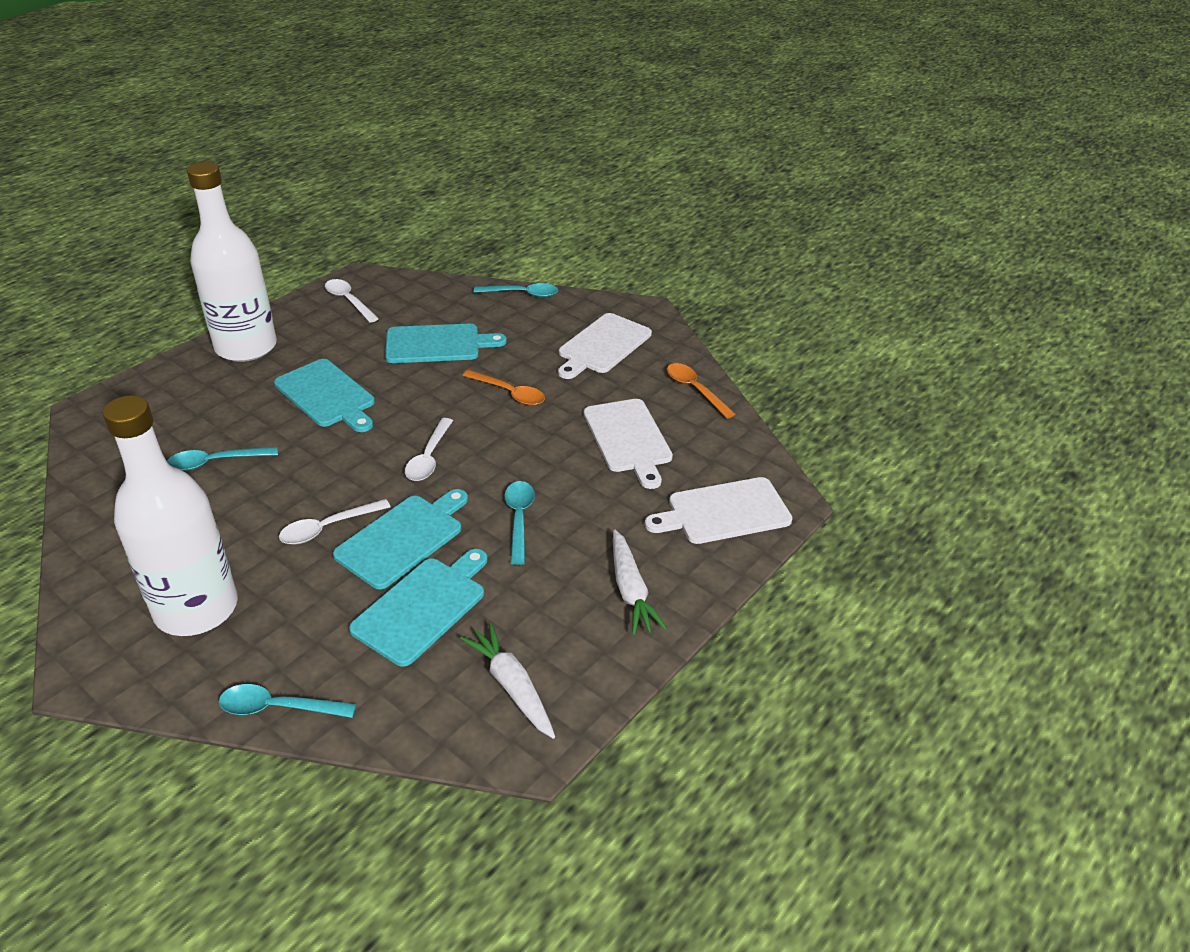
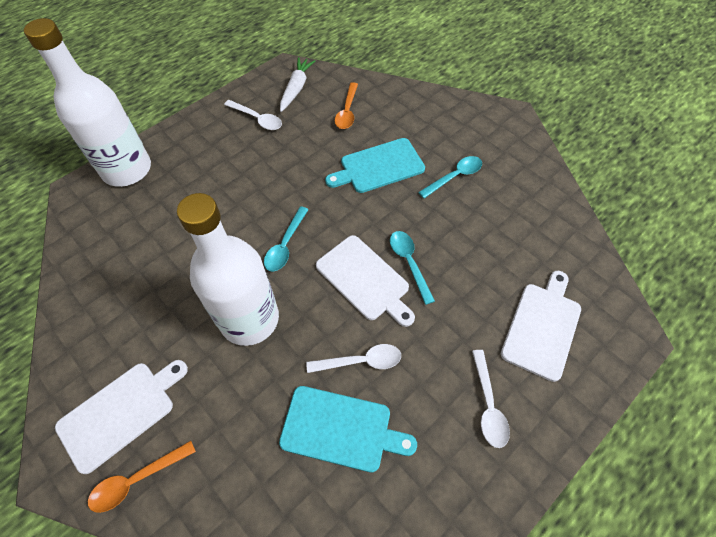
turquoise cutting board: [274,359,375,432] [333,489,468,589] [349,549,488,667] [385,324,507,363] = 4 -> [279,386,417,472] [325,138,425,193] = 2
turquoise spoon: [167,447,278,471] [219,684,356,718] [474,283,558,297] [504,481,535,565] = 4 -> [264,206,309,271] [390,231,435,305] [418,156,482,198] = 3
white carrot: [460,623,555,739] [613,530,667,635] = 2 -> [280,57,315,112] = 1

